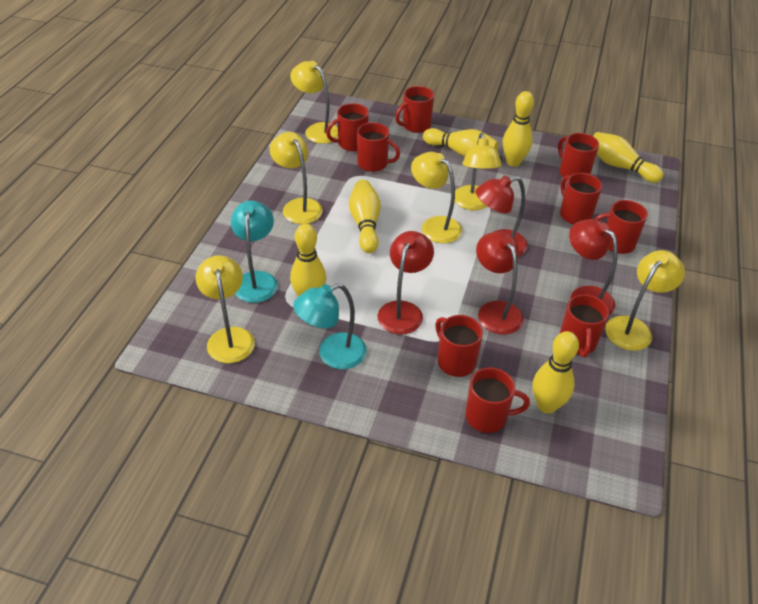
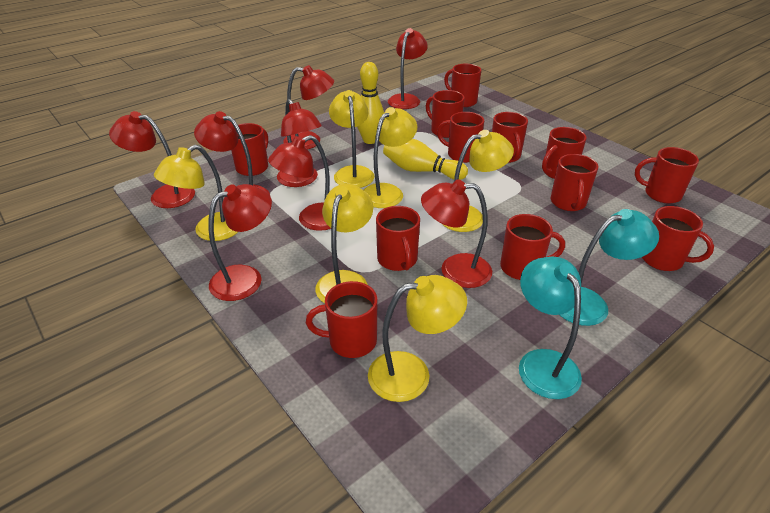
red lamp: [378,231,434,334] [476,175,528,256] [476,231,524,334] [569,219,618,315] = 4 -> [109,111,195,208] [194,111,270,195] [208,184,272,301] [268,135,331,231] [277,99,322,187] [283,65,334,149] [388,28,428,109] [421,179,492,288] = 8
red mug: [326,103,369,151] [357,122,400,172] [395,86,434,133] [435,315,483,377] [465,368,530,433] [558,133,599,178] [560,173,602,224] [560,294,609,357] [594,200,648,254] = 9 -> [231,123,268,176] [306,281,377,358] [376,206,420,271] [426,90,465,138] [437,112,484,163] [444,64,481,107] [492,112,528,163] [500,214,565,280] [542,127,587,179] [551,154,598,211] [635,147,699,204] [642,206,714,271] = 12
yellow bowling pin: [290,224,326,297] [349,180,381,253] [423,128,499,157] [503,91,534,167] [533,331,579,414] [593,132,664,183] = 6 -> [357,62,384,144] [383,139,468,180] = 2

